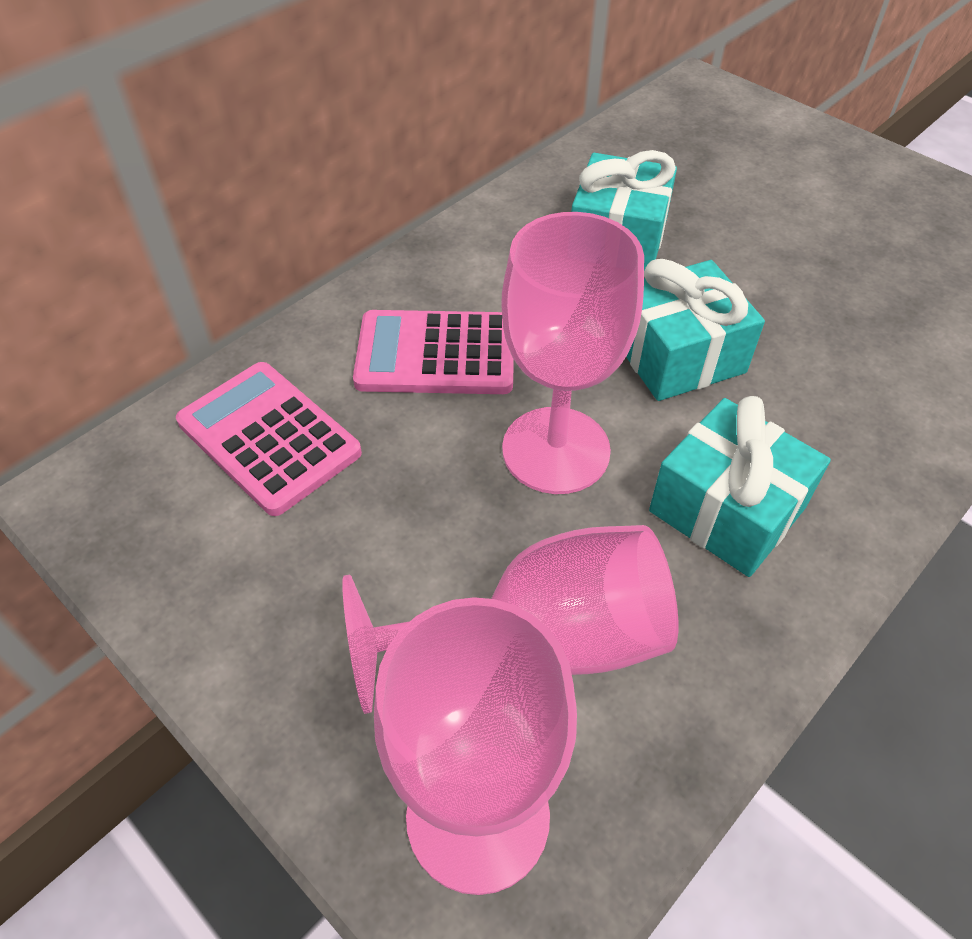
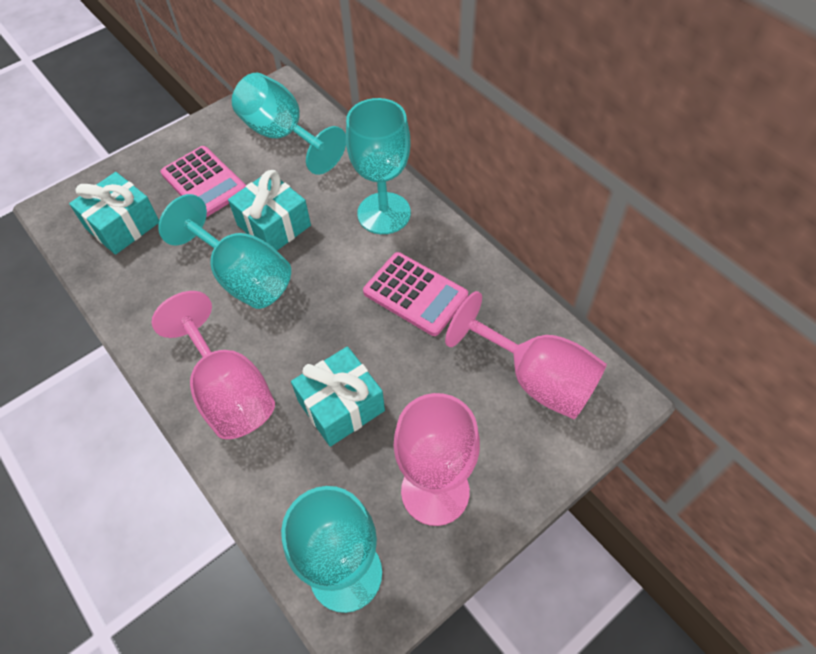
turquoise goblet: none = 0 -> [158,194,291,309] [232,73,346,175] [281,486,382,613] [346,98,411,234] = 4

